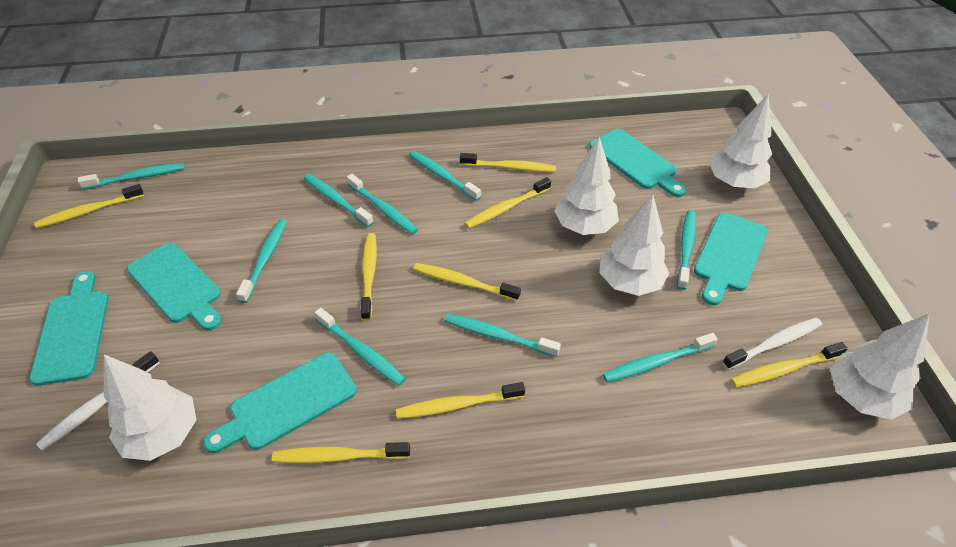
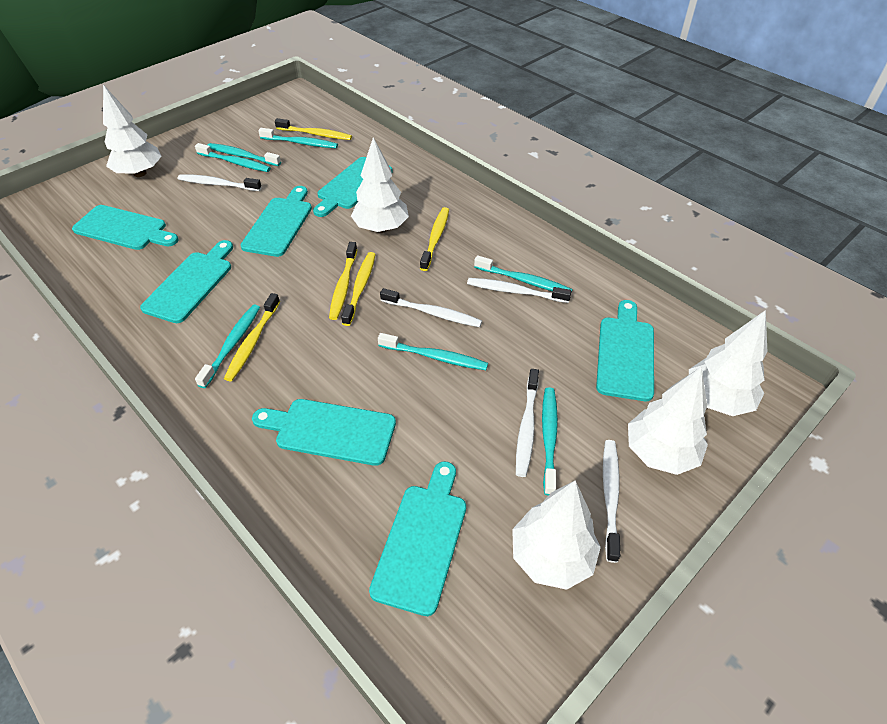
turquoise cutting board: [30,271,109,386] [127,243,222,331] [203,352,357,453] [589,129,686,197] [694,213,768,305] = 5 -> [72,205,178,250] [140,240,233,323] [241,186,312,257] [252,399,396,466] [313,157,392,217] [369,461,466,616] [596,300,654,401] = 7
turquoise toothbrush: [78,163,185,190] [236,219,287,303] [304,174,374,227] [315,308,406,386] [347,174,418,234] [409,151,481,201] [444,314,561,357] [603,333,718,382] [677,210,696,290] = 9 -> [195,143,271,172] [195,305,260,388] [208,143,281,166] [258,128,338,148] [378,333,488,370] [474,255,573,293] [542,387,558,496] = 7
white toothbrush: [36,351,160,451] [722,317,822,370] = 2 -> [178,174,262,191] [380,288,482,327] [467,278,572,303] [516,369,539,477] [603,440,620,563] = 5
yellow toothbrush: [34,184,144,228] [272,442,410,463] [360,233,377,321] [396,382,525,419] [413,263,521,301] [460,153,556,172] [465,177,551,228] [731,342,848,387] = 8 -> [224,293,280,381] [275,118,352,140] [329,242,357,320] [341,252,376,326] [420,207,449,271] = 5

